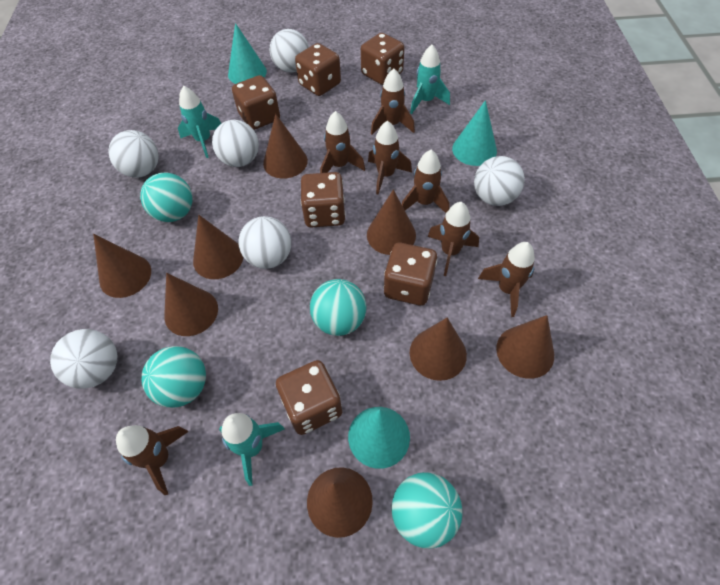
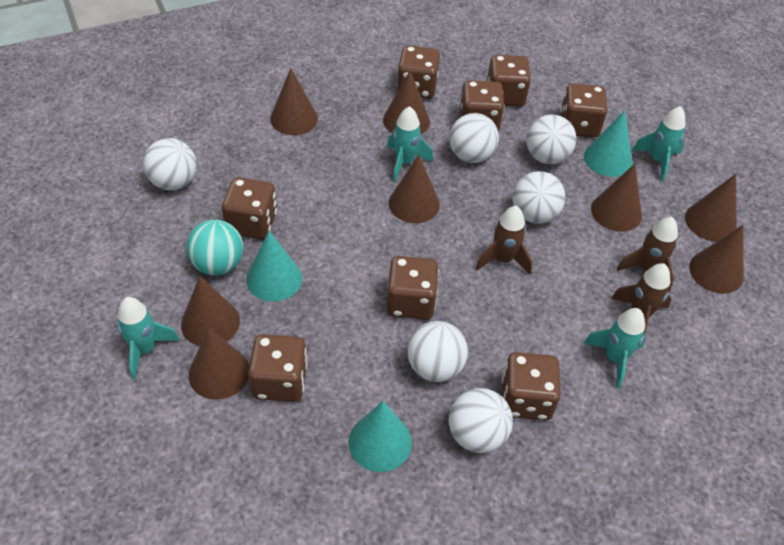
brown dice: [232,75,280,130] [276,360,342,435] [295,43,341,96] [301,172,346,228] [361,33,404,85] [384,243,437,306] = 6 -> [222,177,277,239] [248,334,307,402] [387,256,439,320] [397,45,440,99] [460,80,504,131] [487,55,531,106] [502,352,561,421] [560,83,607,138] = 8
brown rocket: [116,425,188,495] [320,111,365,173] [368,121,412,195] [371,69,415,135] [402,150,450,213] [428,202,479,276] [478,242,535,317] = 7 -> [476,206,532,275] [611,263,671,335] [617,217,678,292] = 3
turquoise ball: [140,173,193,222] [141,346,206,408] [310,279,366,336] [392,472,462,549] = 4 -> [186,219,244,275] = 1
turquoise rocket: [178,86,221,158] [219,413,284,486] [410,45,450,114] = 3 -> [117,297,180,379] [387,106,433,182] [583,308,646,389] [632,106,686,182] = 4

